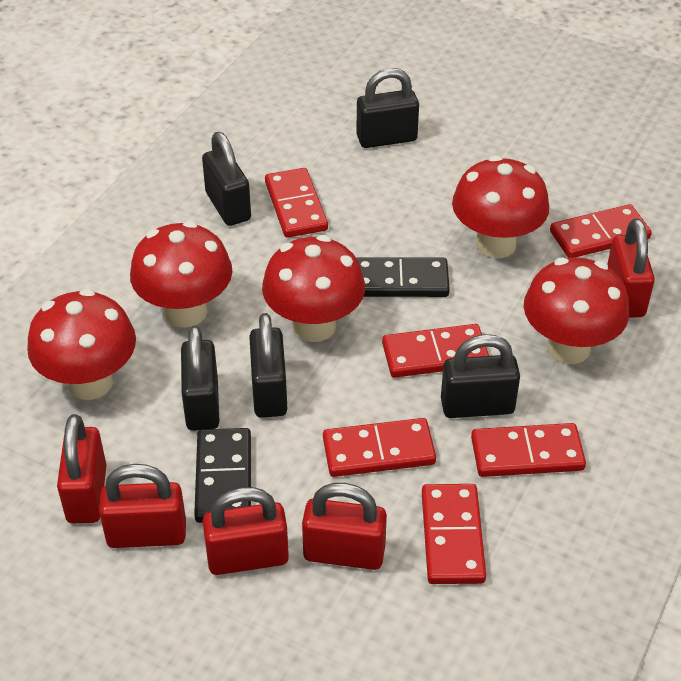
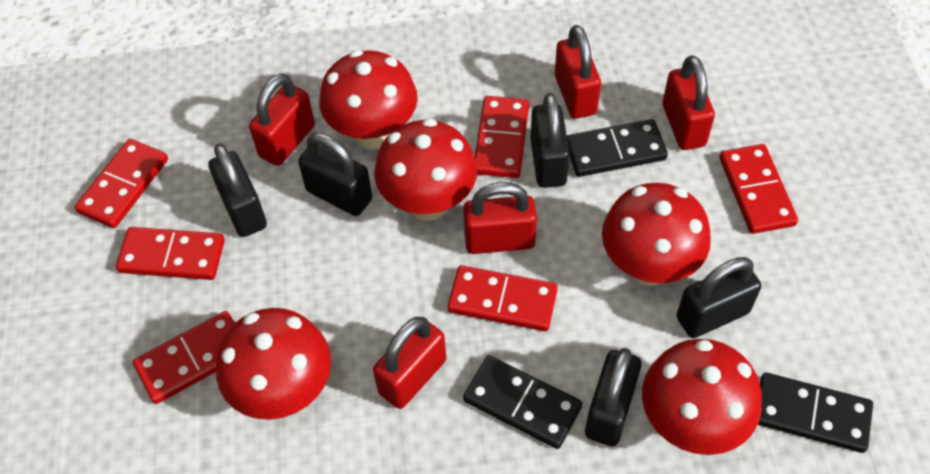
black domino: [194,428,251,523] [356,257,450,297] = 2 -> [463,355,582,449] [567,119,668,177] [758,373,873,453] = 3

